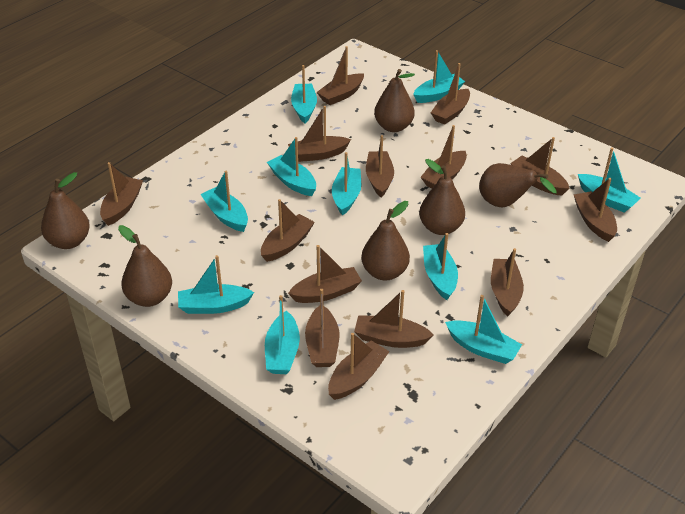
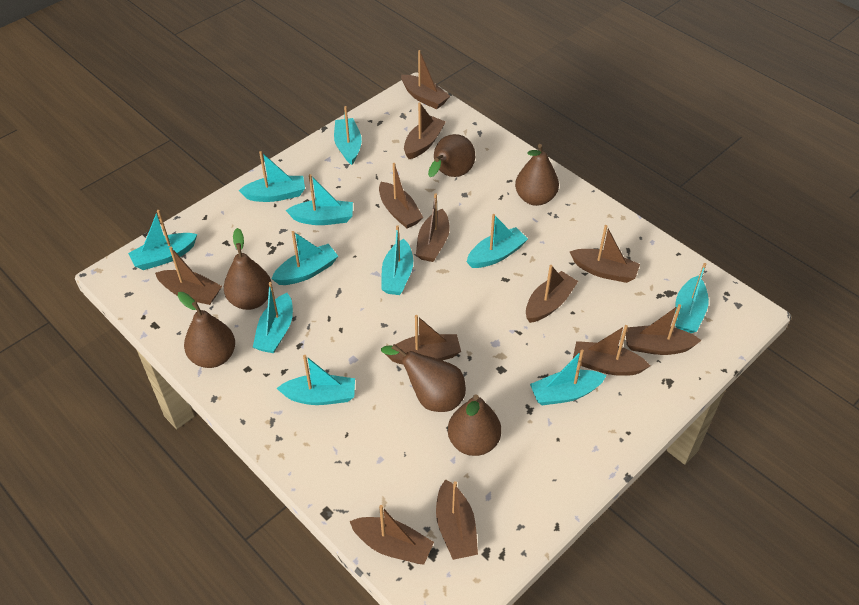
brown boat: [100,162,143,226] [261,199,315,262] [288,106,351,162] [288,245,362,303] [305,289,339,367] [317,46,364,105] [328,333,390,400] [354,290,433,348] [366,135,394,198] [421,125,467,188] [431,63,470,125] [491,248,524,316] [510,137,570,196] [574,178,617,242] = 14 -> [155,247,222,305] [350,505,434,565] [379,163,423,228] [385,315,461,364] [401,50,450,109] [404,102,446,159] [416,193,450,262] [436,479,478,560] [526,265,578,323] [570,225,640,283] [573,325,650,376] [626,304,702,355] = 12
turquoise boat: [178,255,254,314] [200,171,248,232] [265,295,300,374] [267,137,316,196] [291,65,317,123] [332,152,361,216] [413,50,465,103] [423,233,458,300] [445,295,522,364] [578,147,641,212] = 10 -> [128,210,197,270] [239,151,305,202] [253,282,293,353] [271,231,338,285] [276,355,355,405] [286,174,353,225] [334,106,362,165] [382,225,413,295] [467,214,528,268] [530,349,606,405] [675,263,709,333] = 11

